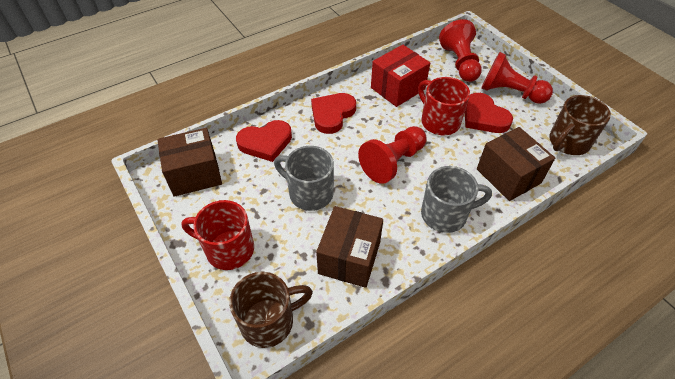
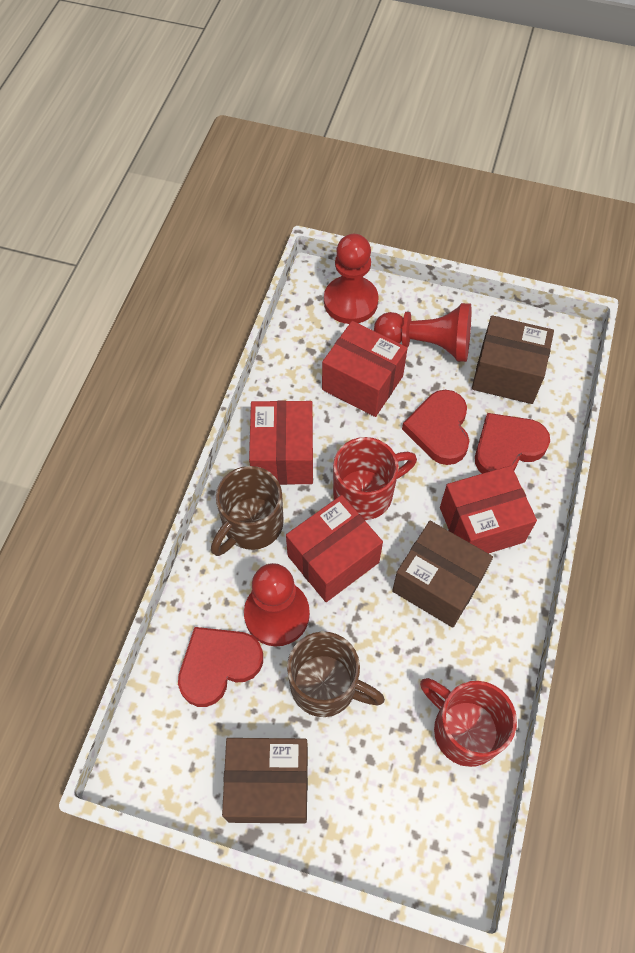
grey mug: [274,146,334,211] [421,166,492,233] = 2 -> none = 0
red box: [371,45,430,107] = 1 -> [249,401,313,485] [286,495,383,602] [322,321,408,417] [440,466,537,554] = 4

